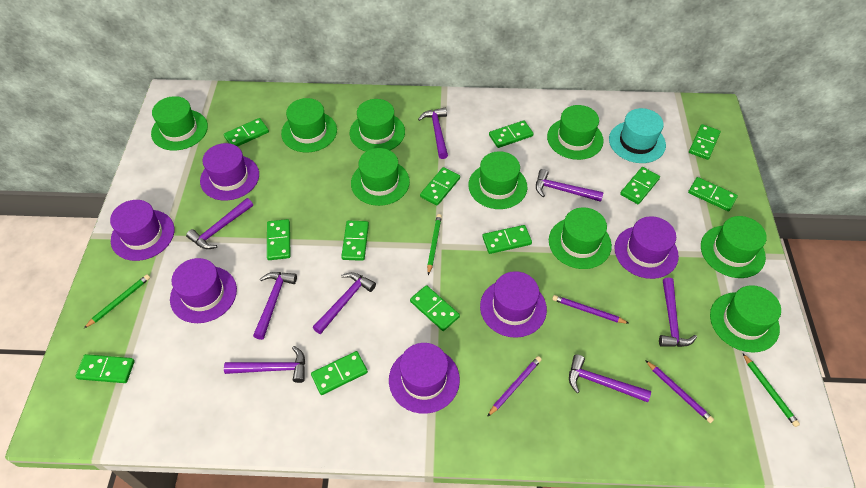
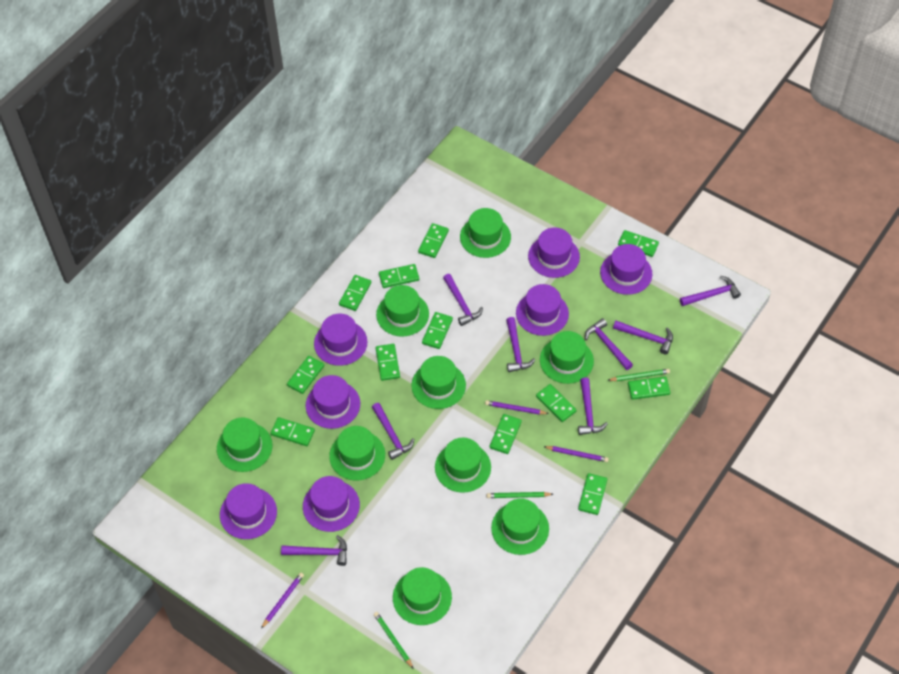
purple hat: [110,200,174,261] [170,258,237,323] [200,143,259,201] [389,343,460,414] [480,271,547,338] [614,216,679,279] = 6 -> [220,483,277,539] [303,476,360,532] [306,375,360,429] [314,314,367,366] [516,284,569,336] [528,227,580,278] [600,244,652,295] = 7
turquoise hat: [609,108,666,163] = 1 -> none = 0

